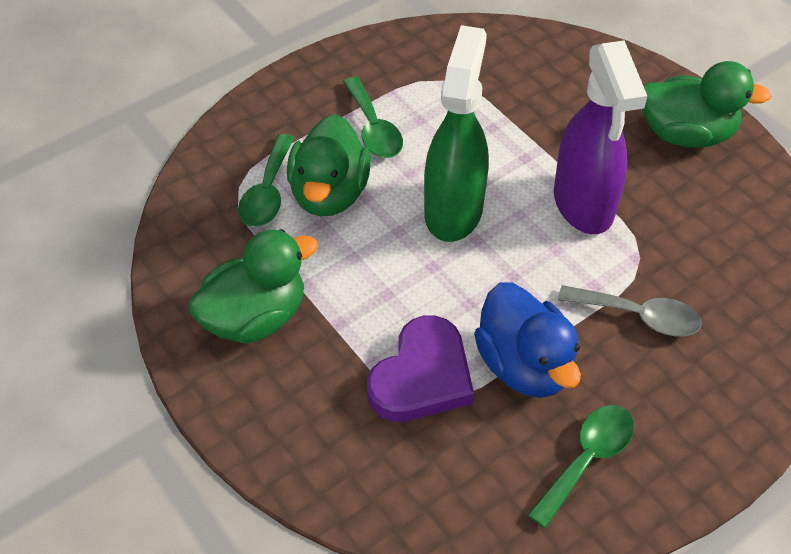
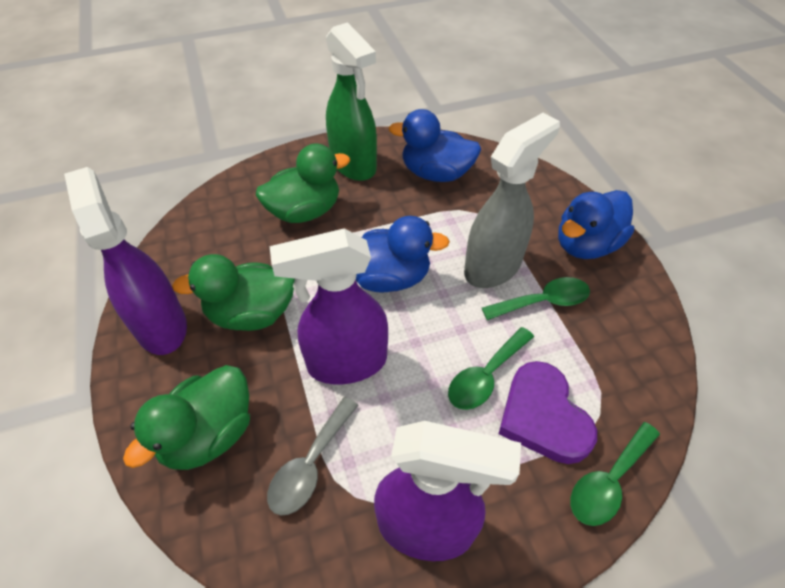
blue duck: [474,282,581,398] = 1 -> [356,216,450,292] [389,109,482,182] [558,190,634,259] = 3
grey spray bottle: none = 0 -> [464,113,560,288] = 1
purple spray bottle: [554,40,647,234] = 1 -> [64,167,187,355] [270,229,388,384] [374,421,521,561] = 3

